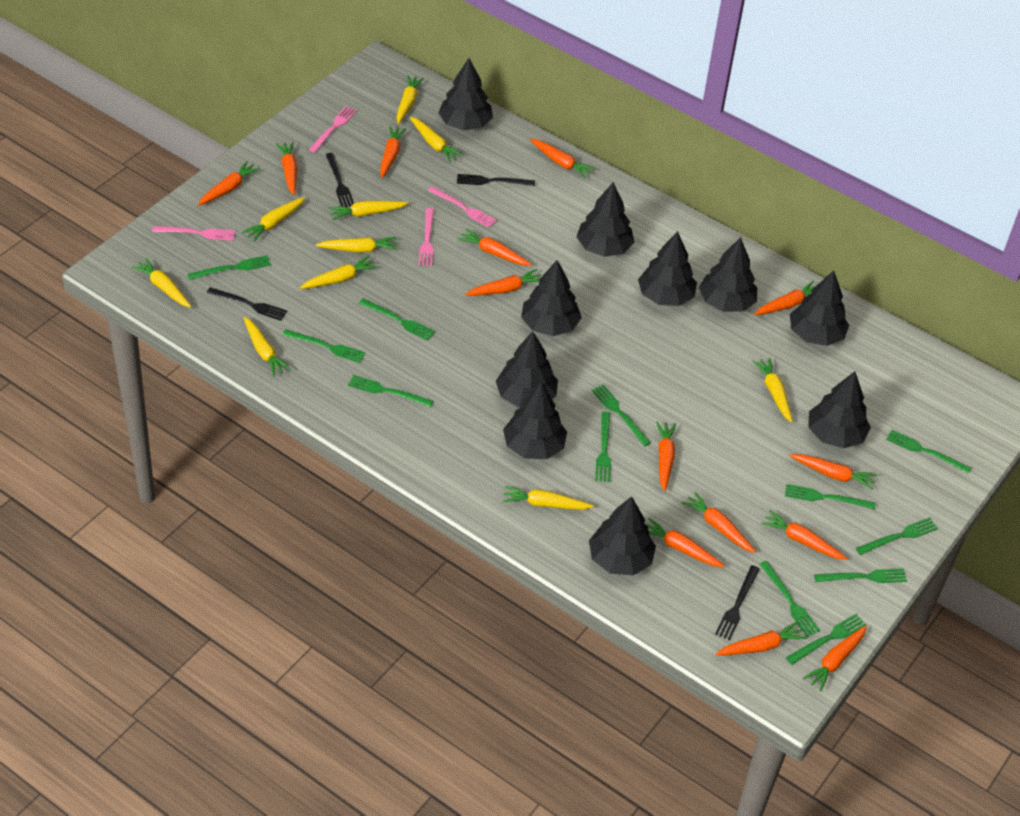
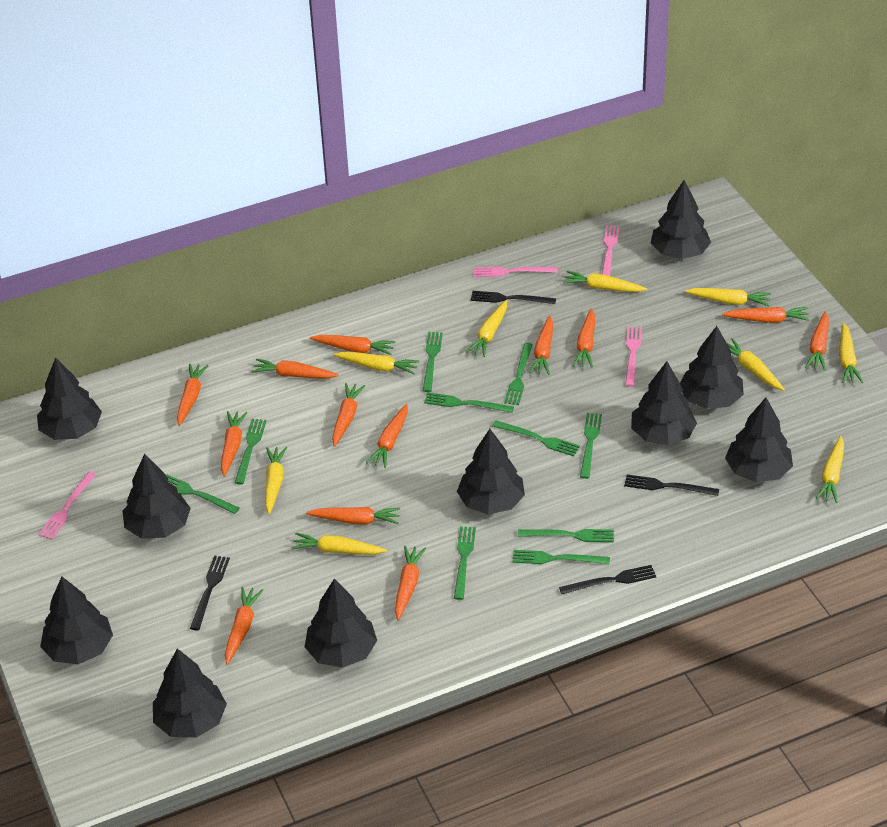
green fork: [188,255,271,280] [283,330,366,363] [348,375,433,407] [359,298,435,341] [592,385,651,446] [595,412,611,482] [759,561,820,637] [785,484,876,509] [786,614,866,665] [814,569,907,583] [856,517,938,555] [886,430,972,474] = 12 -> [165,474,240,514] [234,419,267,484] [423,332,443,392] [424,392,514,413] [454,526,476,600] [492,421,580,456] [504,343,533,405] [512,550,610,564] [518,529,614,542] [580,413,602,479] = 10
orange carrot: [198,161,260,206] [276,142,297,195] [380,126,406,178] [457,228,532,266] [465,269,541,296] [530,139,595,178] [646,518,725,567] [656,422,676,491] [682,492,756,553] [715,621,807,656] [754,281,815,315] [761,510,847,560] [789,454,877,490] [803,625,867,692] = 14 -> [177,364,209,426] [221,411,248,477] [225,587,263,664] [251,359,339,378] [306,507,400,524] [310,335,396,355] [332,383,365,447] [366,404,408,468] [395,546,426,621] [529,315,553,375] [572,308,595,368] [722,307,810,323] [805,311,829,371] = 13
yellow carrot: [131,258,192,308] [241,197,305,242] [243,317,291,377] [300,256,378,289] [316,237,397,252] [329,201,408,220] [396,75,424,124] [410,117,463,162] [503,486,594,510] [752,357,793,423] = 10 -> [265,447,287,514] [291,533,387,554] [333,352,419,374] [466,300,507,357] [563,271,647,292] [685,288,771,306] [727,338,785,391] [816,436,844,503] [839,323,863,383] = 9

